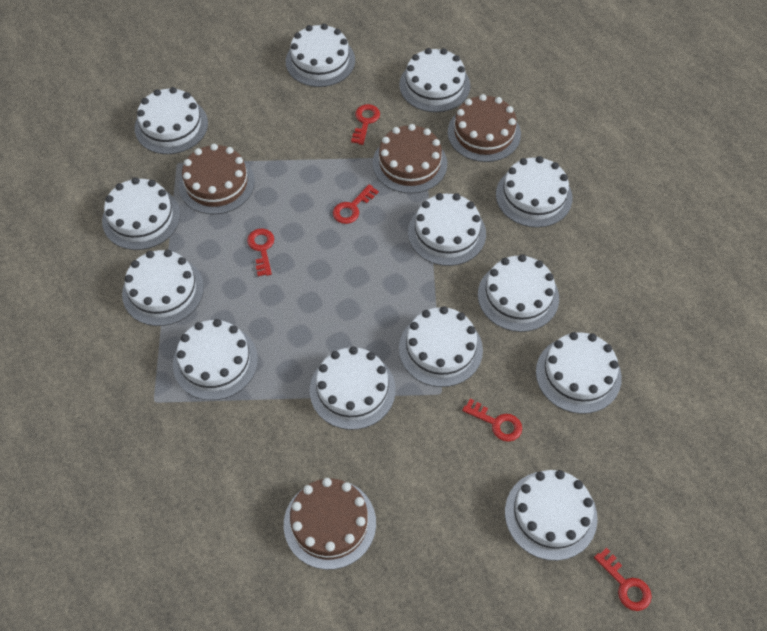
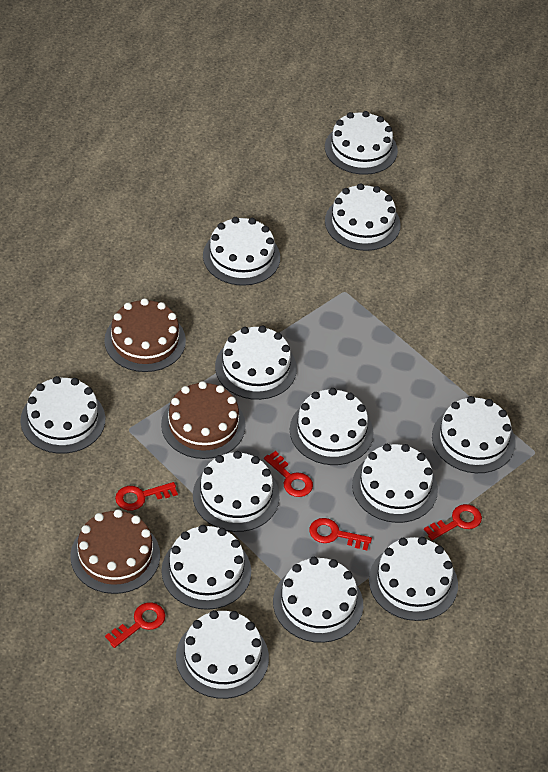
brown cake: [179,144,255,214] [284,478,376,570] [373,124,447,194] [448,94,521,162] = 4 -> [70,509,160,594] [104,298,186,372] [161,381,246,459] = 3

